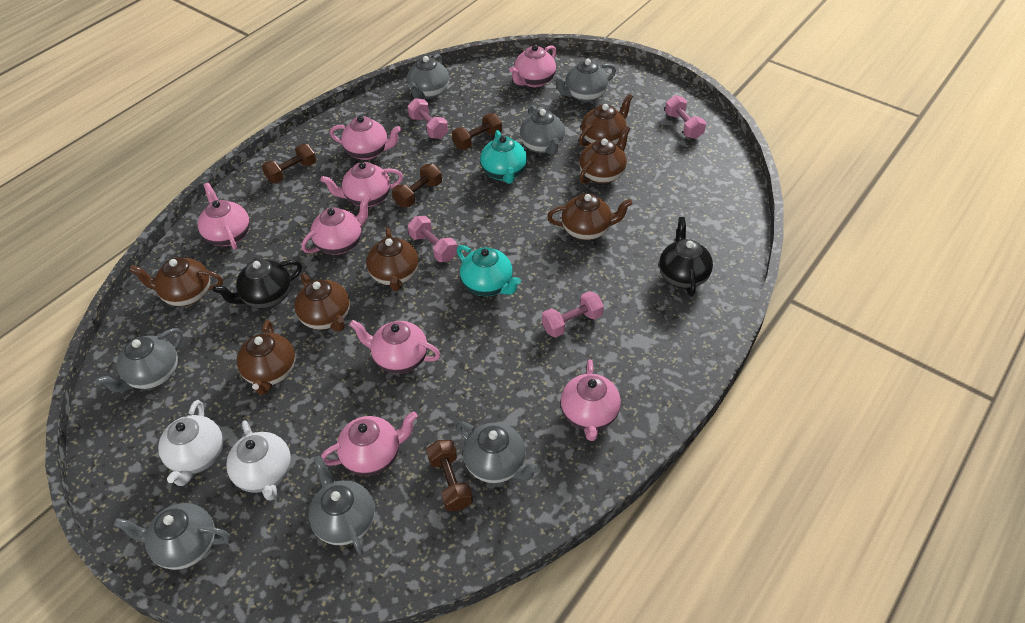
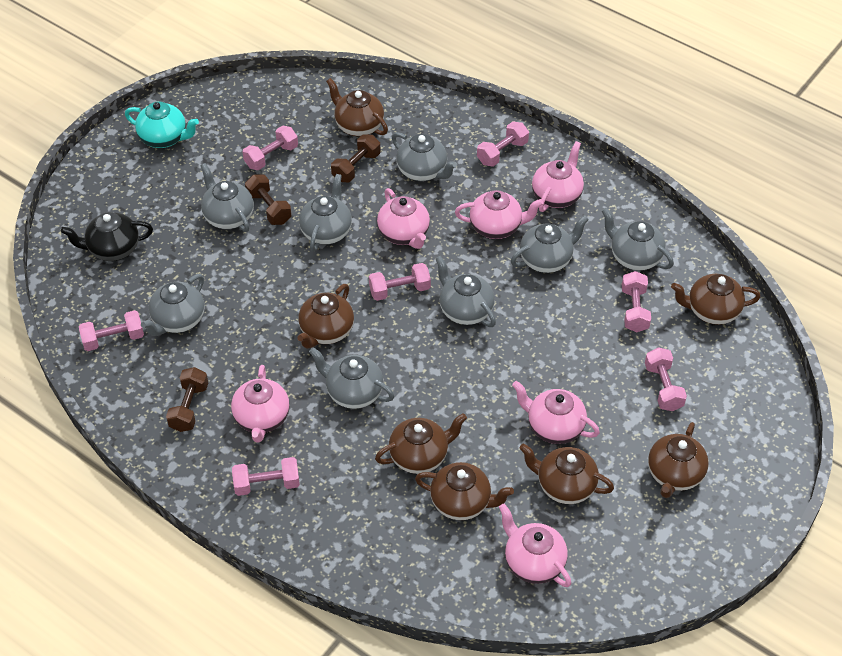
black teapot: [213,259,302,308] [659,217,713,296] = 2 -> [61,212,153,261] = 1
brown dumbbell: [262,144,316,183] [392,164,442,207] [427,440,473,511] [452,113,502,150] = 4 -> [166,367,208,432] [245,175,292,225] [331,135,380,182] = 3
grey teapot: [96,328,183,392] [113,503,231,570] [309,455,375,555] [407,54,449,99] [456,422,540,483] [520,105,565,155] [553,59,616,102] = 7 -> [141,274,205,336] [200,163,254,232] [299,174,352,251] [309,347,394,409] [392,132,457,181] [435,256,496,327] [511,215,589,273] [602,208,674,271] = 8
pink dumbbell: [408,98,448,139] [408,216,457,262] [542,291,604,337] [665,95,706,139] = 4 -> [79,310,144,351] [232,457,300,496] [243,126,298,170] [369,263,431,301] [477,122,529,167] [622,271,651,332] [645,347,687,411] = 7
pink teapot: [198,183,250,250] [301,195,371,255] [320,162,403,207] [321,412,418,476] [330,116,401,160] [349,320,441,374] [509,45,556,87] [560,359,621,441] = 8 -> [231,365,290,442] [377,188,430,249] [455,190,544,239] [499,504,571,587] [512,381,600,444] [532,141,584,212] = 6
turquoise teapot: [457,245,521,296] [480,130,527,184] = 2 -> [125,101,199,148] = 1
white teapot: [158,400,223,486] [226,420,291,501] = 2 -> none = 0

